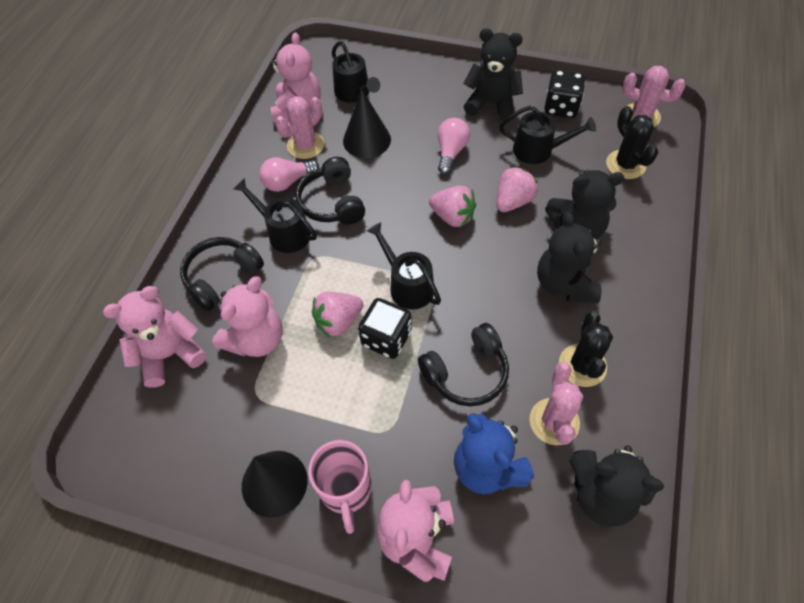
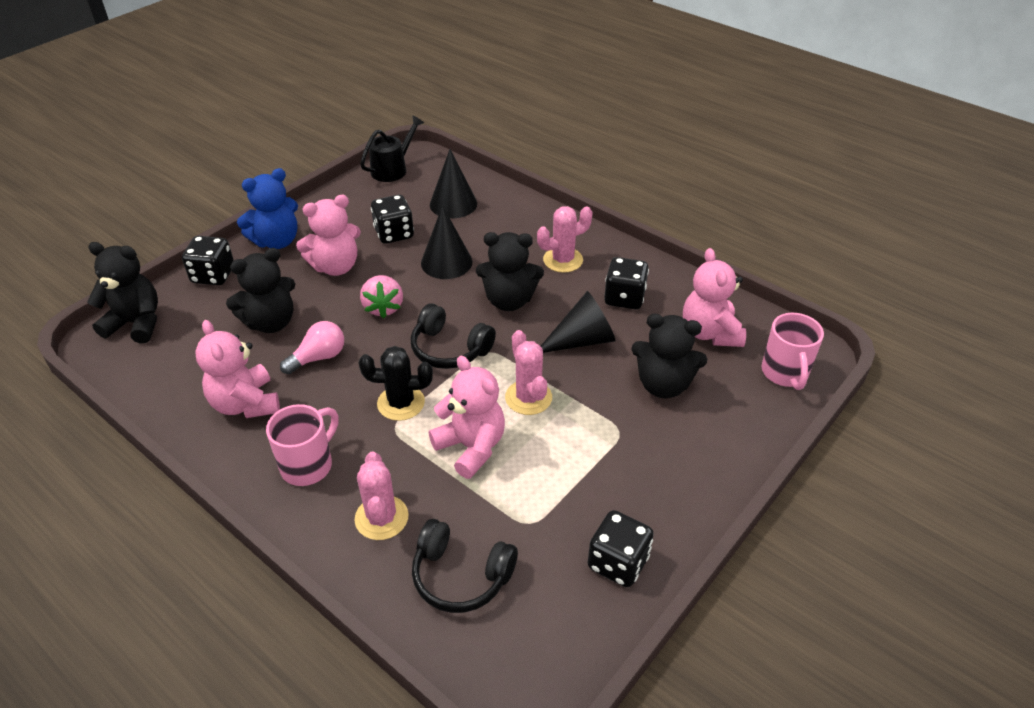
black cactus: [559,311,613,387] [606,106,659,179] = 2 -> [359,346,433,421] = 1
black cone: [242,451,308,518] [343,89,391,158] = 2 -> [421,205,472,279] [430,149,477,218] [541,291,616,353] = 3
black dice: [358,298,412,359] [544,70,586,118] = 2 -> [182,236,234,285] [371,195,414,244] [588,510,654,587] [604,257,649,309] = 4
black headphones: [180,237,264,311] [296,157,365,224] [418,323,509,406] = 3 -> [411,303,496,369] [412,519,518,613] = 2
black watering can: [233,178,317,253] [332,41,380,103] [367,222,441,310] [499,106,596,164] = 4 -> [360,115,424,182] = 1
pink light bulb: [259,157,319,192] [438,118,470,175] = 2 -> [280,321,344,374] = 1
pink mug: [308,440,372,534] = 1 -> [266,404,339,486] [761,313,824,390] = 2
pink strawberry: [312,292,363,337] [429,186,476,227] [496,166,538,212] = 3 -> [360,275,403,318] = 1

